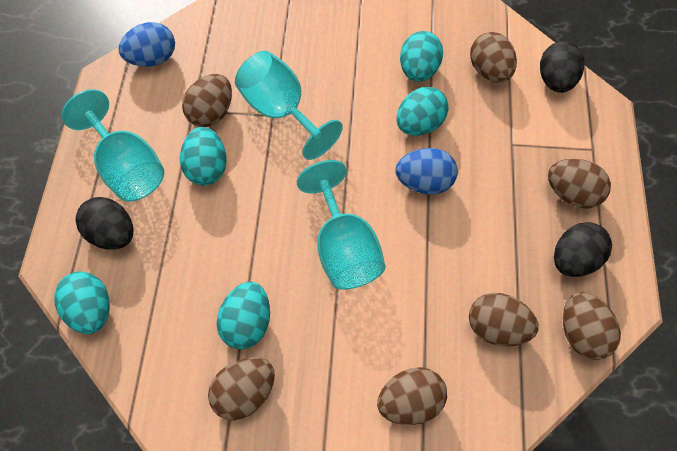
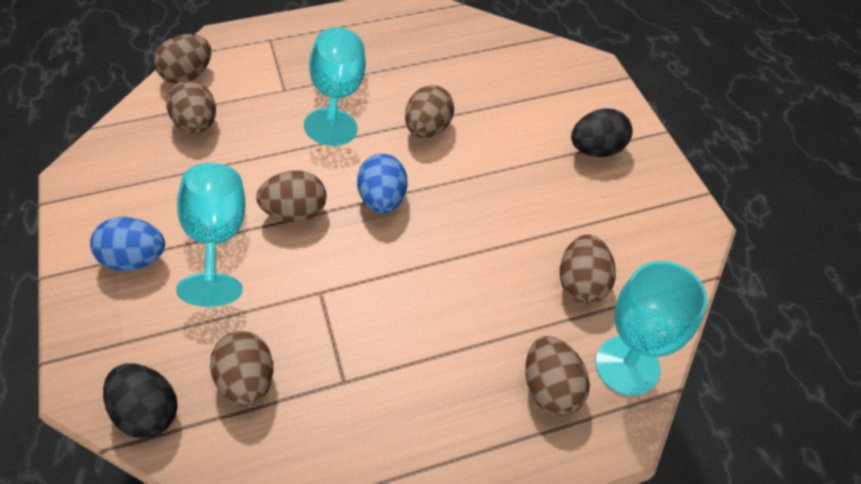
black egg: [75,197,134,250] [540,41,584,93] [554,222,612,277] = 3 -> [103,363,178,438] [571,109,632,157] = 2
turquoise egg: [54,272,110,334] [180,127,227,185] [217,282,270,349] [397,87,448,136] [400,31,443,82] = 5 -> none = 0

